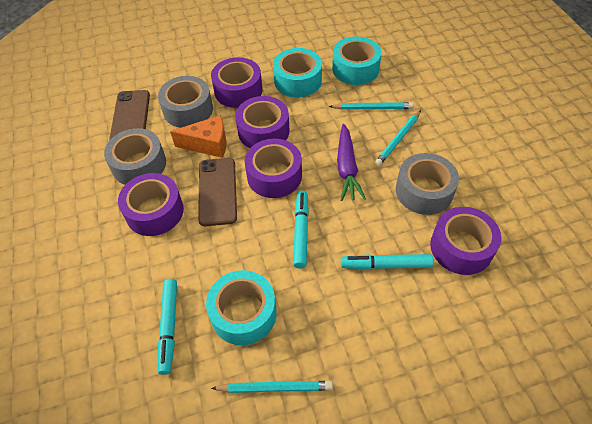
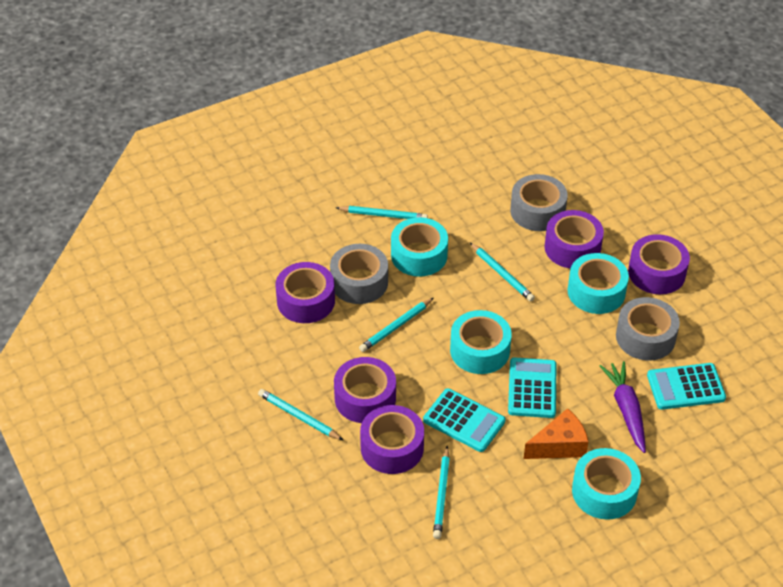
brown phone: [109,90,150,141] [198,158,237,226] = 2 -> none = 0
turquoise calculator: none = 0 -> [423,388,505,452] [508,357,557,418] [647,363,726,410] = 3
turquoise marker: [158,279,177,375] [293,191,309,268] [341,254,434,270] = 3 -> none = 0
turquoise pencil: [211,381,333,393] [329,102,414,110] [375,110,421,166] = 3 -> [258,389,343,440] [336,206,428,219] [359,298,433,352] [433,446,450,539] [470,243,535,301] = 5
turquoise tape: [206,270,277,345] [273,48,322,97] [332,36,382,85] = 3 -> [391,217,448,277] [450,310,512,374] [568,253,629,314] [572,448,641,520] = 4

